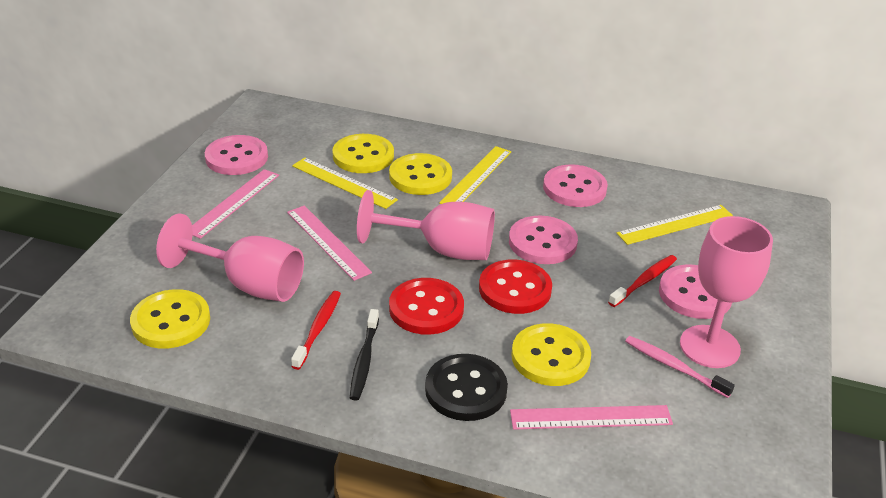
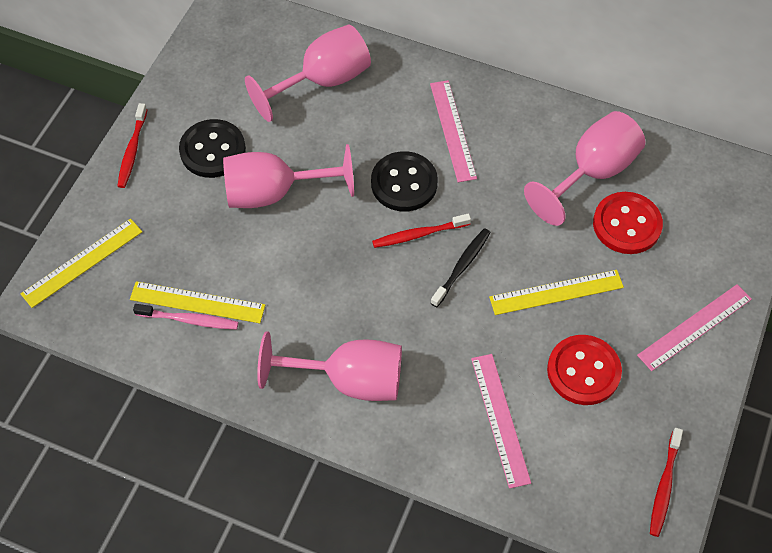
black button: [425,354,508,421] = 1 -> [179,119,246,178] [371,151,438,212] = 2
pink button: [205,135,268,175] [509,215,578,264] [543,164,608,207] [659,264,732,319] = 4 -> none = 0
pink goblet: [156,213,304,302] [357,190,495,260] [680,216,773,368] = 3 -> [223,144,354,208] [245,24,371,122] [257,331,402,401] [524,111,645,226] = 4
red toothbrush: [291,291,341,370] [608,255,677,307] = 2 -> [118,103,147,188] [372,214,471,248] [650,428,683,537] = 3
yellow button: [130,289,210,349] [332,134,394,173] [389,153,452,195] [511,323,591,386] = 4 -> none = 0

